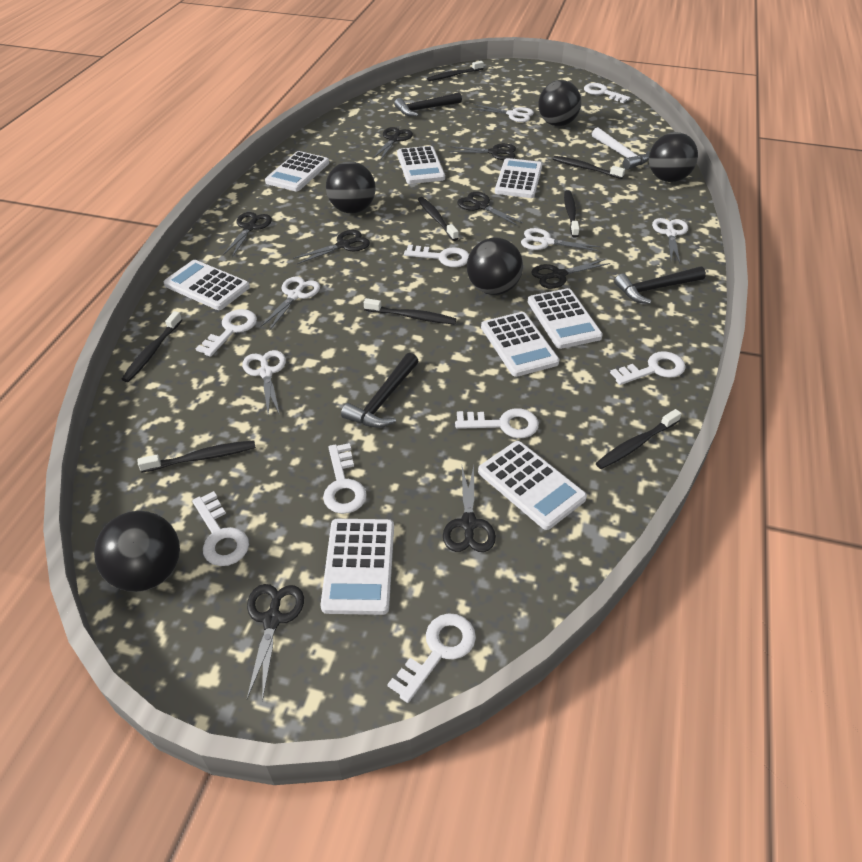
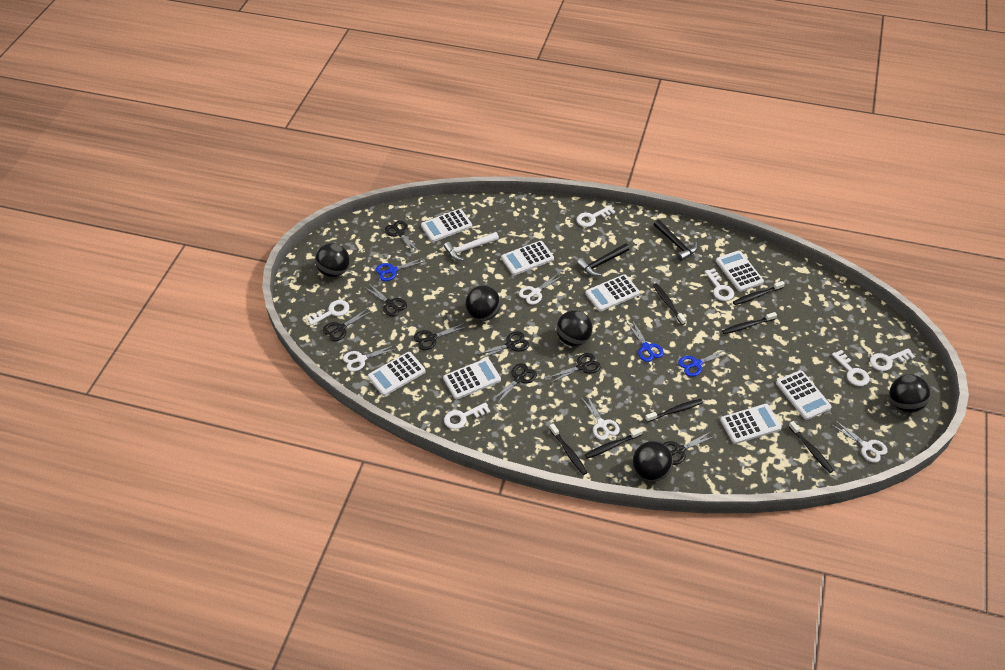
black hammer: [341,353,419,428] [394,92,462,116] [614,266,706,304] = 3 -> [577,243,630,276] [654,220,698,261] = 2
black toothbrush: [122,311,182,382] [138,440,256,472] [364,298,456,324] [418,197,459,241] [427,61,484,81] [552,156,625,179] [564,190,579,237] [596,409,681,469] = 8 -> [549,423,588,475] [585,428,643,459] [645,399,703,422] [653,283,686,325] [722,312,777,334] [733,281,785,305] [788,421,834,473] = 7
blue scissors: none = 0 -> [376,257,426,281] [627,320,664,362] [678,348,731,377] = 3
white key: [192,491,249,566] [196,309,257,357] [323,443,367,514] [387,613,476,703] [404,245,469,267] [455,408,539,438] [584,83,631,103] [610,351,686,385] = 8 -> [306,300,349,325] [444,402,491,429] [576,206,615,227] [705,268,734,301] [832,350,870,386] [870,348,915,371] = 6
white scissors: [242,350,286,415] [260,277,320,330] [471,104,534,122] [521,228,601,251] [652,218,688,263] = 5 -> [343,344,396,372] [519,272,564,305] [580,394,620,440] [832,420,888,463] = 4

